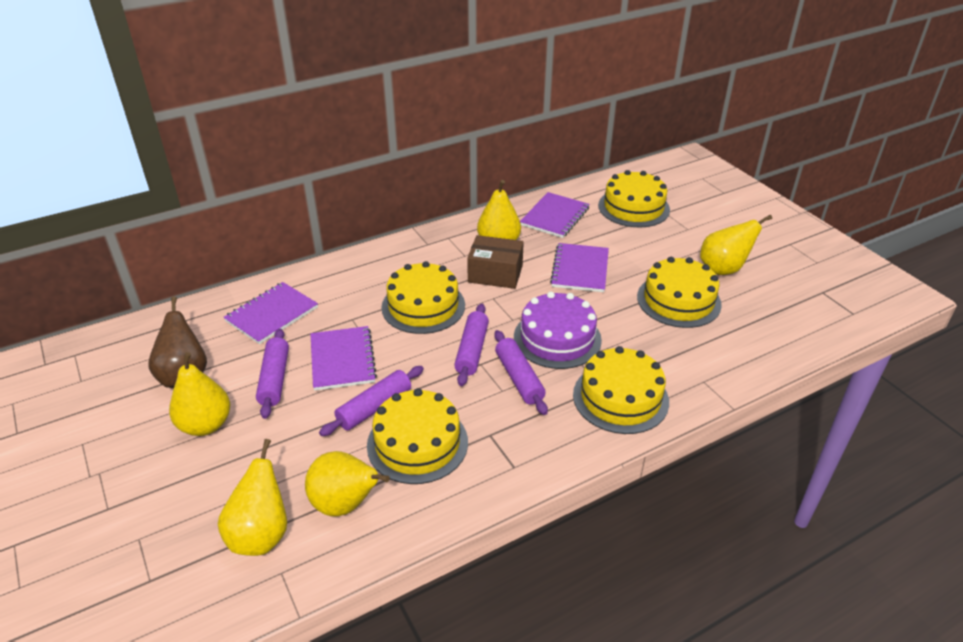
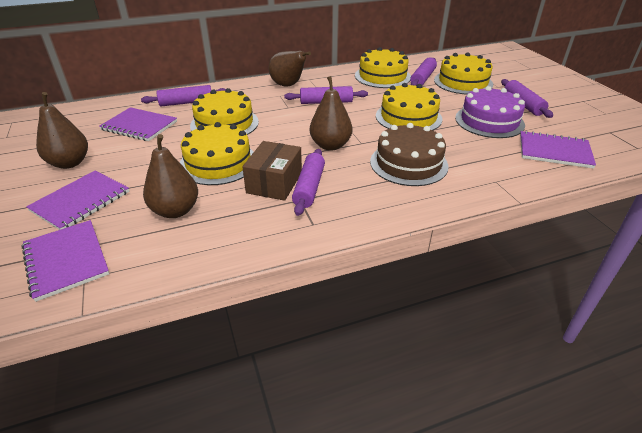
brown cake: none = 0 -> [370,123,448,186] = 1
brown pear: [148,297,207,388] = 1 -> [36,92,88,169] [143,134,198,218] [269,51,311,87] [310,76,352,151] = 4
purple rolling pin: [256,328,289,419] [319,366,424,436] [454,303,489,386] [494,330,548,415] = 4 -> [141,85,226,106] [284,86,368,104] [292,149,325,216] [410,57,437,86] [501,79,553,118] = 5
yellow pear: [169,352,230,436] [218,439,287,556] [305,451,390,517] [477,180,521,240] [700,215,772,275] = 5 -> none = 0

